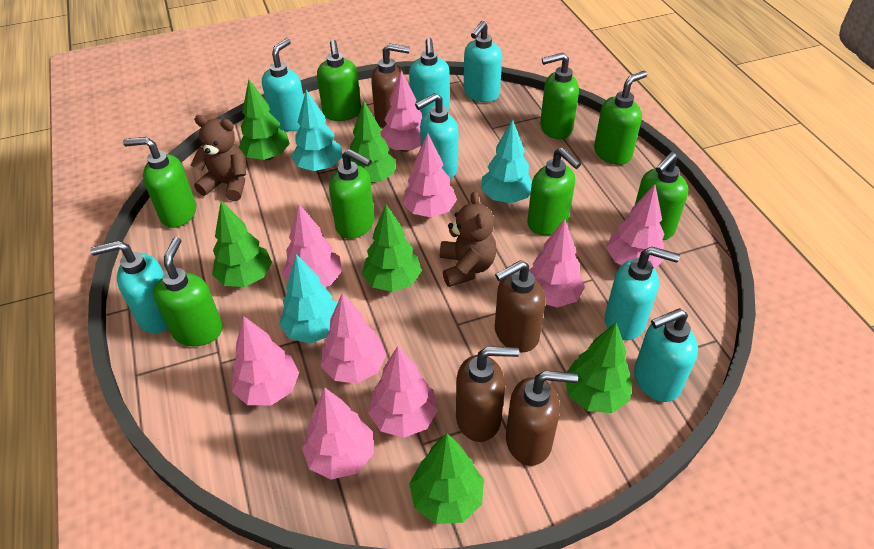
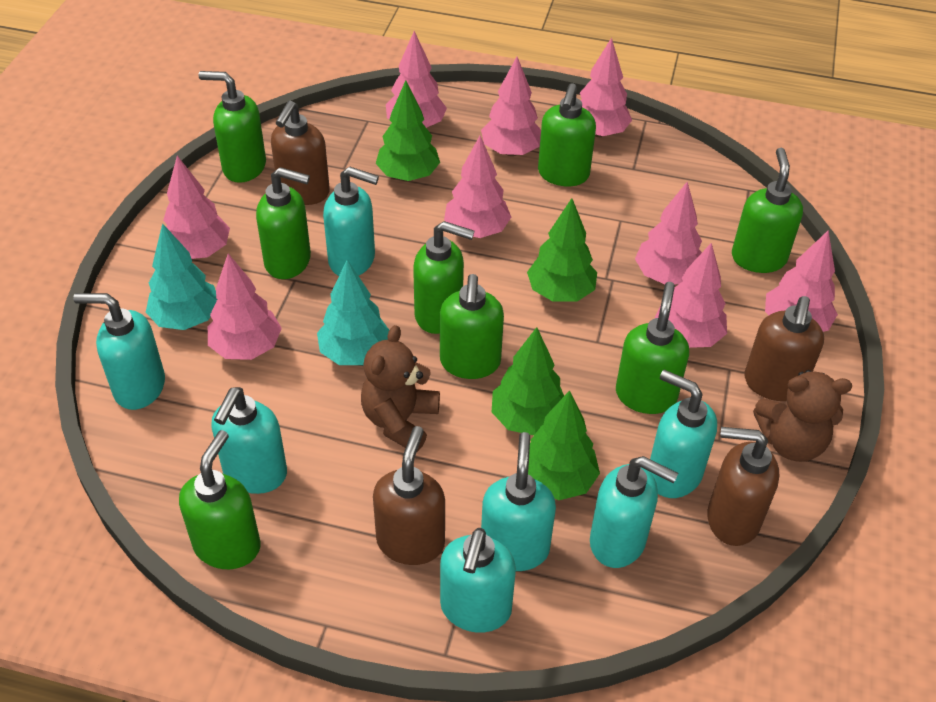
green tree: [212,201,272,287] [239,79,290,160] [350,101,396,183] [362,204,422,292] [409,433,484,524] [565,323,633,413] = 6 -> [376,80,440,181] [492,327,564,435] [527,198,597,302] [528,390,600,500] = 4
turquoise tree: [279,254,338,344] [291,89,342,171] [481,119,532,203] = 3 -> [146,223,217,330] [317,260,389,365] = 2

